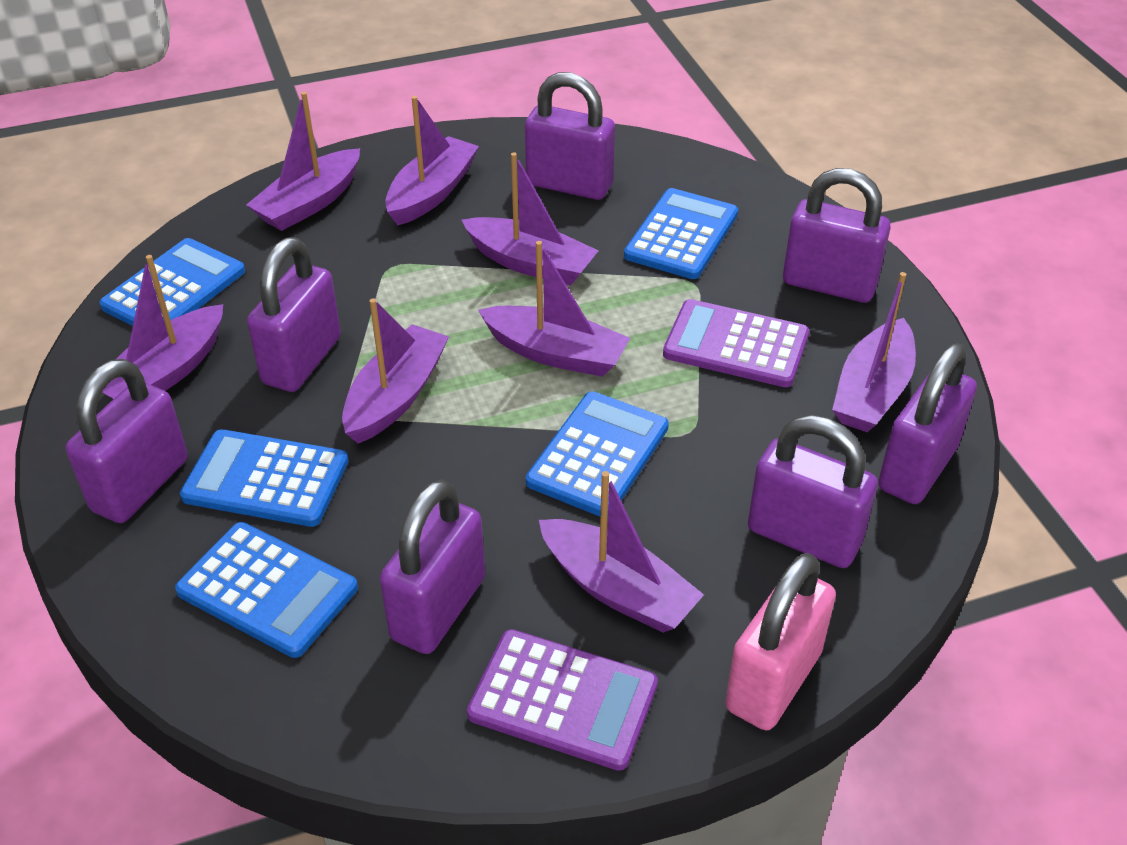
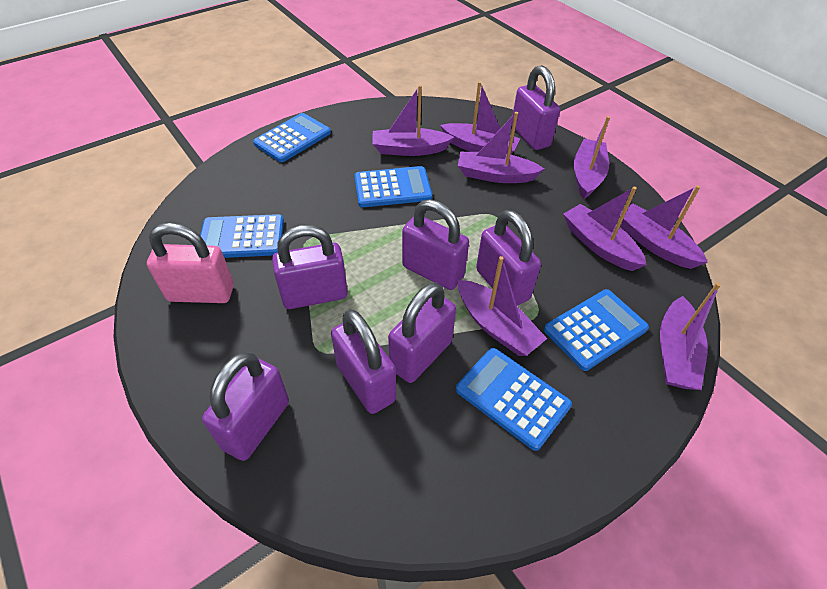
purple calculator: [467,629,658,771] [663,299,809,387] = 2 -> none = 0

